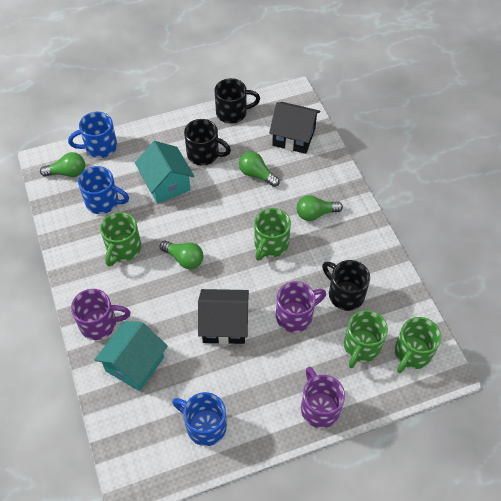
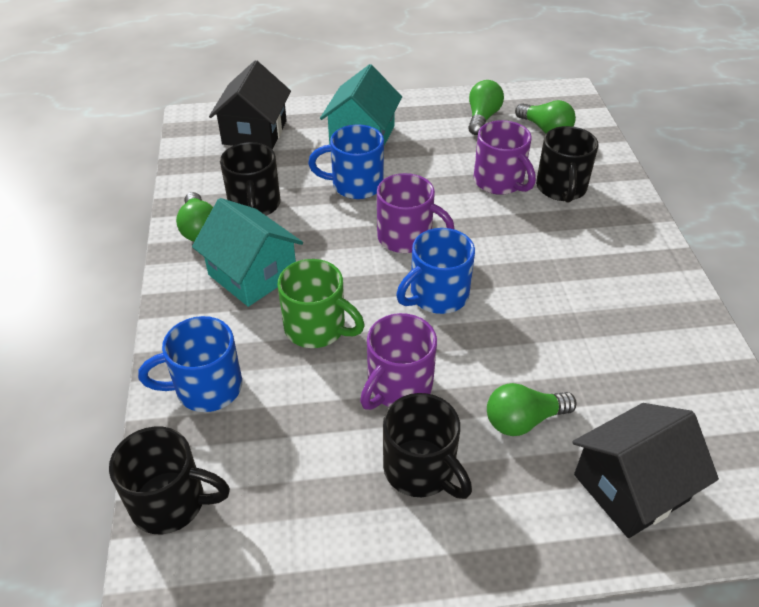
black mug: [184,119,231,165] [215,78,260,124] [322,260,370,311] = 3 -> [109,426,230,534] [220,142,280,216] [383,393,472,499] [536,126,598,203] = 4
green mug: [100,212,141,266] [254,208,291,261] [344,310,388,368] [395,317,441,373] = 4 -> [277,259,365,348] = 1

